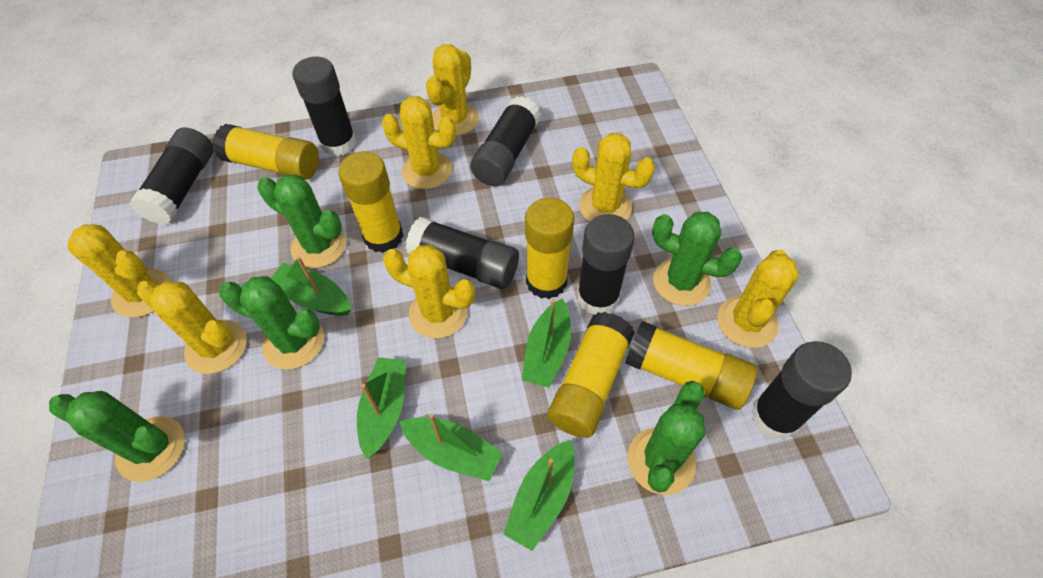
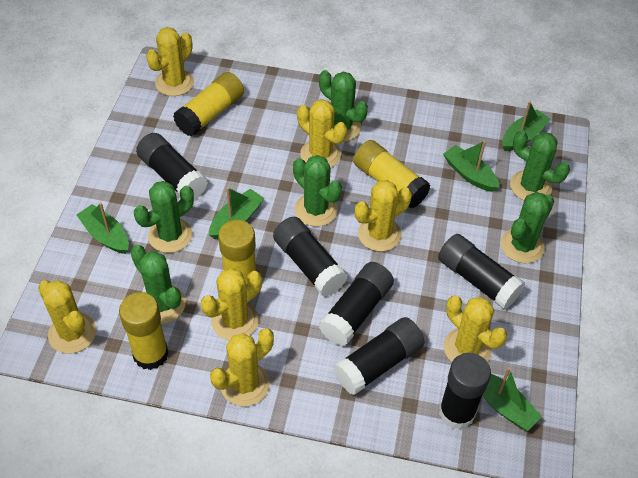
green cactus: [49,391,185,482] [219,276,324,370] [258,174,346,268] [627,381,706,495] [652,212,742,306] = 5 -> [130,245,186,324] [134,181,194,253] [293,155,342,227] [319,70,368,141] [501,192,554,263] [510,130,570,200] = 6
yellow glue stick: [213,124,319,180] [338,151,403,253] [525,197,574,299] [548,312,635,438] [625,321,757,410] = 5 -> [119,292,169,370] [173,72,244,137] [218,220,256,285] [353,140,431,208] = 4

